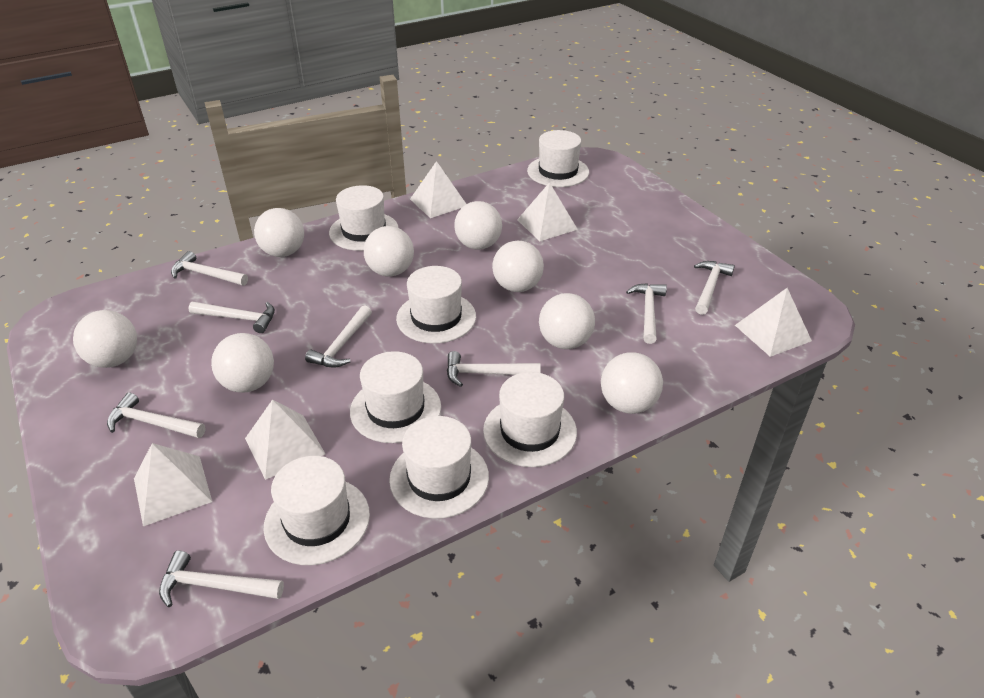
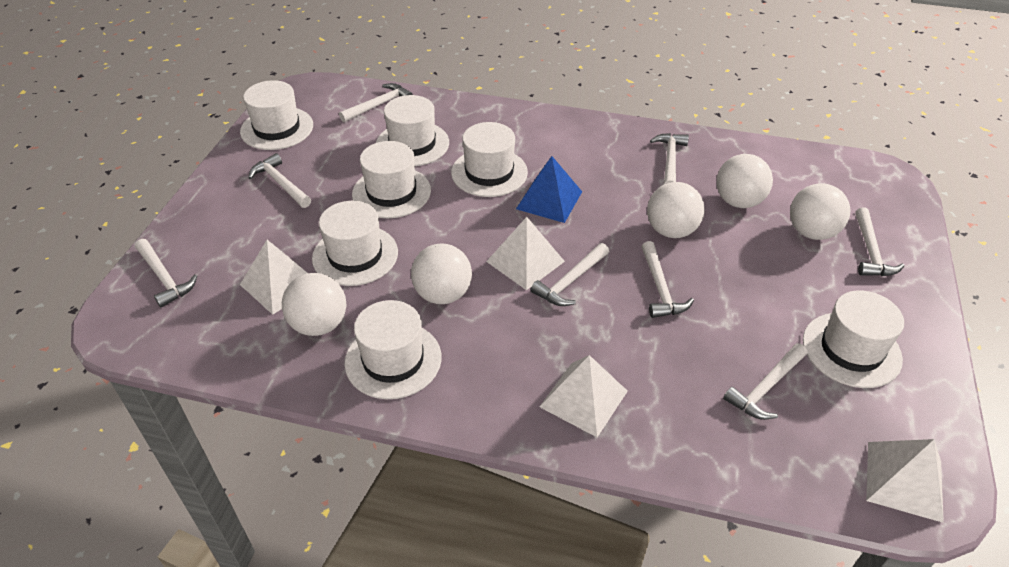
blue pyramid: none = 0 -> [516,156,582,223] = 1
white ball: [73,310,137,368] [211,333,274,393] [254,208,304,257] [364,226,414,277] [454,201,502,250] [492,241,544,292] [539,293,595,349] [601,352,663,414] = 8 -> [282,273,346,336] [411,244,472,304] [647,182,705,238] [717,154,773,208] [790,183,851,240] = 5
white pyramid: [134,443,212,526] [245,399,325,480] [410,161,466,218] [517,182,578,241] [735,288,812,357] = 5 -> [240,240,308,315] [486,217,565,290] [539,355,628,437] [866,439,944,523] = 4

